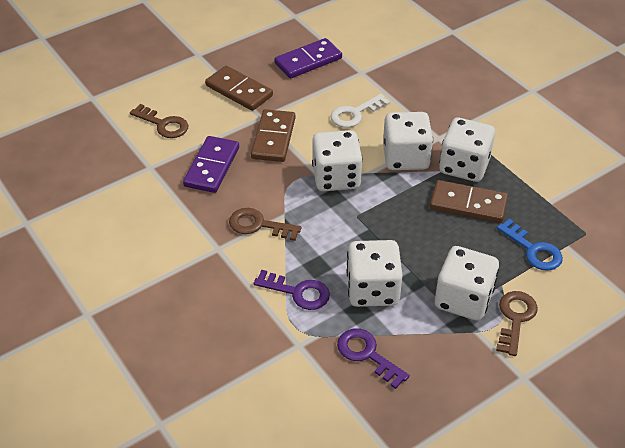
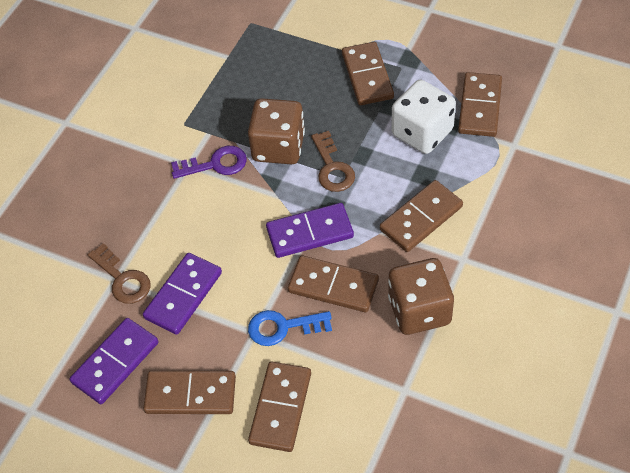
brown dice: none = 0 -> [248,98,305,164] [388,258,454,335] = 2
brown domino: [205,66,273,111] [251,109,296,162] [430,180,508,223] = 3 -> [143,371,236,414] [248,362,311,452] [288,256,379,312] [342,42,394,105] [380,180,463,252] [458,72,502,137] = 6
brown key: [130,104,188,138] [229,208,301,241] [496,291,538,356] = 3 -> [88,243,151,304] [311,131,355,192] = 2
purple domino: [183,136,239,193] [274,38,342,78] = 2 -> [70,318,158,404] [143,253,222,335] [266,203,354,258] = 3
purple key: [254,270,330,310] [337,328,410,389] = 2 -> [171,146,247,179] = 1
white dice: [312,130,363,191] [346,240,402,307] [383,112,433,170] [435,246,499,321] [439,118,495,182] = 5 -> [392,80,456,154] = 1
white key: [331,94,390,128] = 1 -> none = 0

